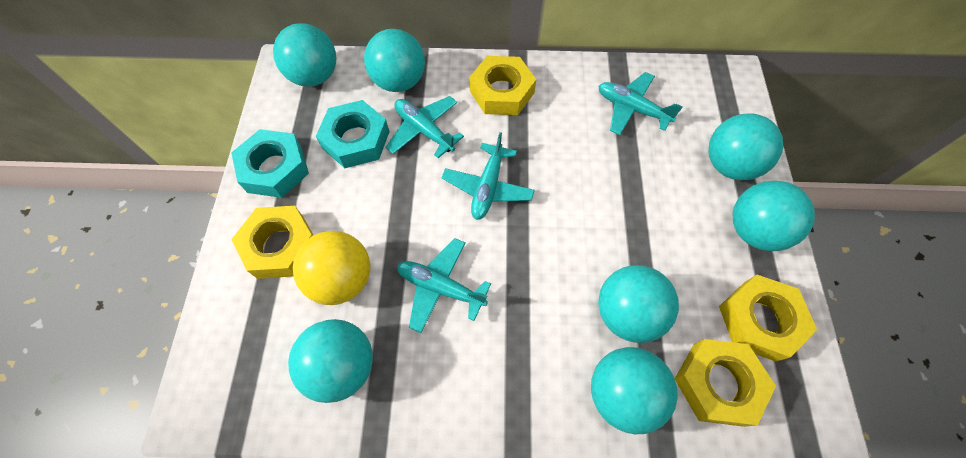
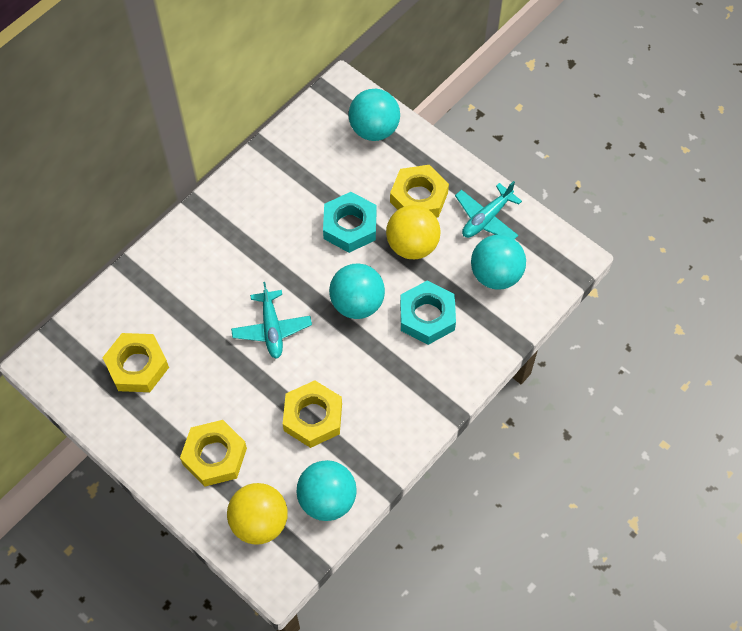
turquoise ball: [273,23,336,87] [288,319,373,403] [364,29,425,92] [591,347,678,434] [598,265,679,343] [708,113,783,180] [732,181,815,251] = 7 -> [297,460,357,521] [329,263,385,319] [349,89,400,141] [471,235,526,290] = 4
turquoise plane: [386,96,464,158] [397,238,491,333] [442,132,535,220] [598,72,683,135] = 4 -> [231,282,312,359] [455,181,522,240] = 2
yellow ball: [293,231,370,305] = 1 -> [227,483,288,545] [386,205,441,259] = 2

